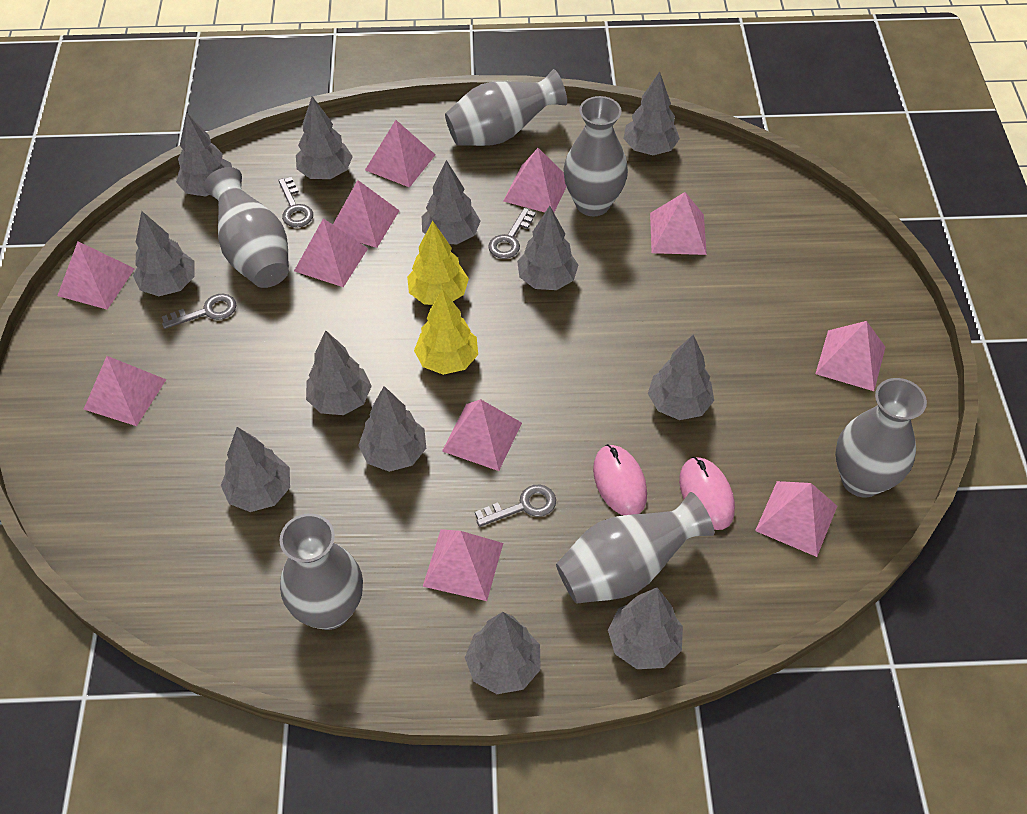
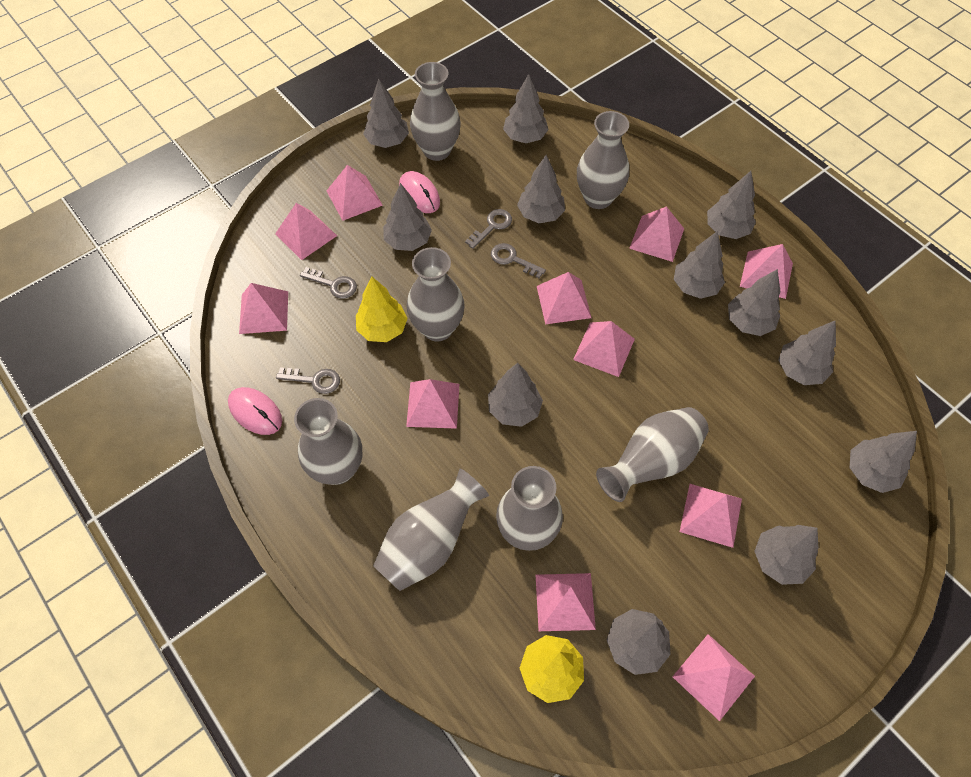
grey vase: [204,167,289,288] [279,514,363,630] [445,69,567,146] [556,492,714,604] [563,96,628,216] [835,378,927,498] = 6 -> [294,398,362,485] [373,469,489,591] [407,247,465,342] [410,62,461,161] [496,466,563,551] [577,111,629,209] [596,407,709,502] = 7

